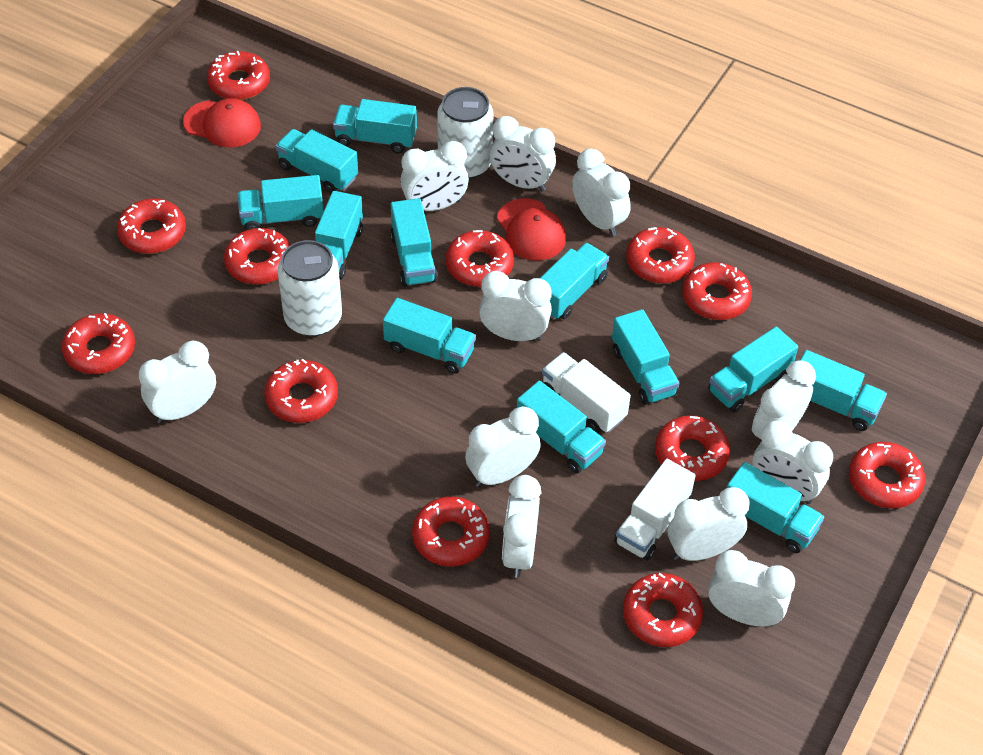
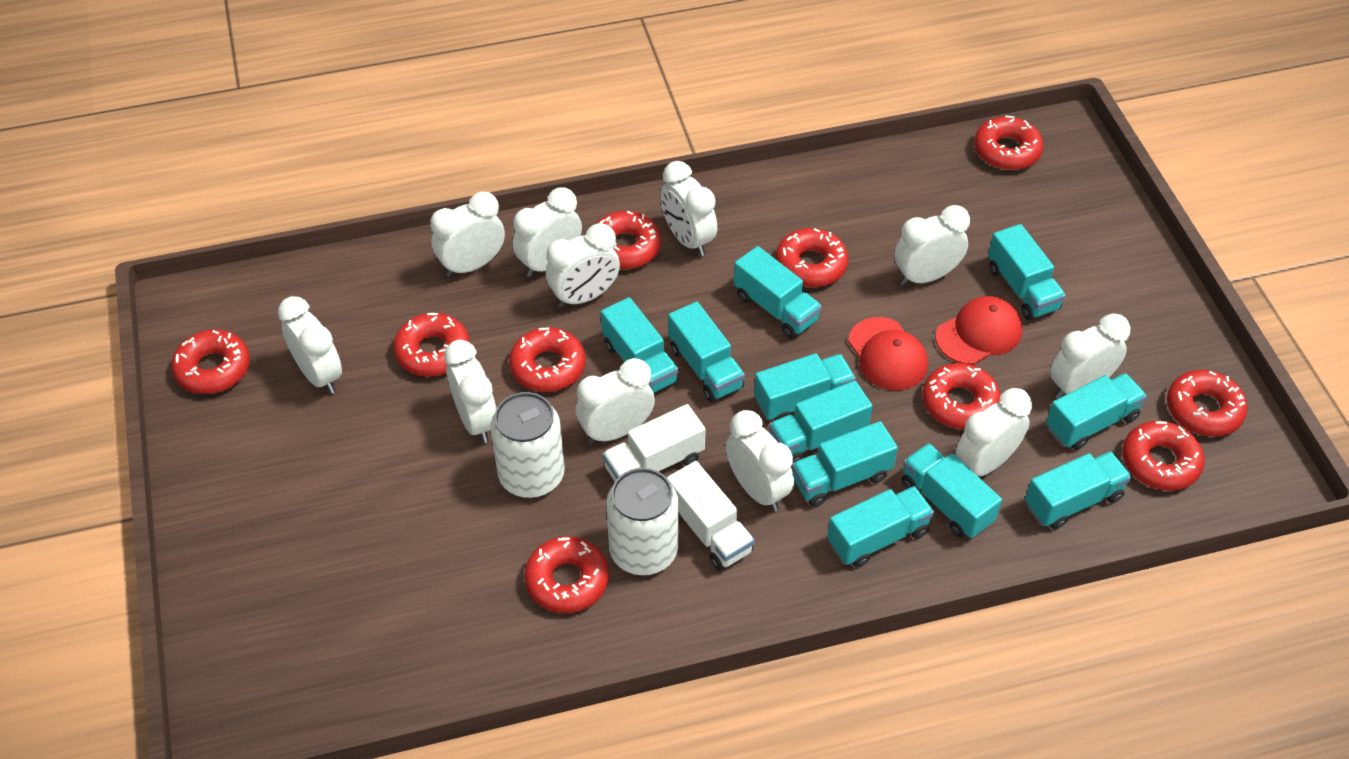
red donut: [62,313,135,374] [117,198,186,254] [207,51,270,100] [224,228,291,285] [264,359,338,423] [412,496,490,567] [446,230,514,287] [623,573,703,647] [626,227,695,283] [655,416,730,481] [682,262,752,320] [849,442,925,508] = 12 -> [171,329,250,394] [393,313,470,377] [509,327,586,392] [524,536,609,613] [596,211,661,269] [776,228,848,287] [922,363,1001,429] [974,116,1043,170] [1122,421,1205,491] [1167,370,1248,437] = 10
turquoise truck: [237,175,324,230] [276,129,358,193] [315,191,363,279] [333,99,417,153] [383,298,476,374] [390,198,438,287] [517,381,606,474] [540,243,609,319] [612,309,679,405] [708,327,798,412] [727,462,824,553] [800,350,887,431] = 12 -> [601,297,678,393] [668,302,745,402] [734,246,822,339] [754,353,856,420] [769,381,872,463] [792,421,898,507] [827,486,934,567] [902,443,1002,538] [988,224,1066,320] [1025,451,1131,529] [1046,373,1147,450] = 11

